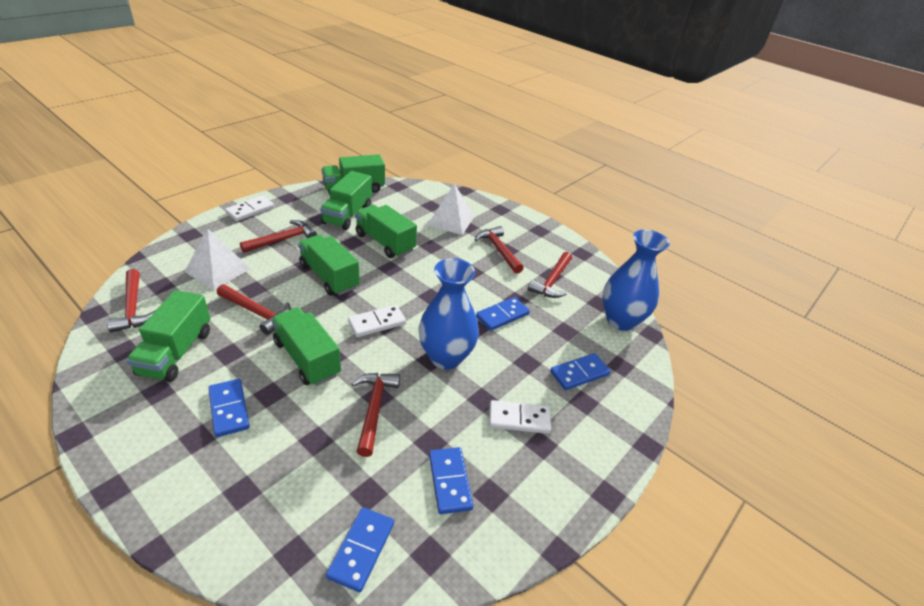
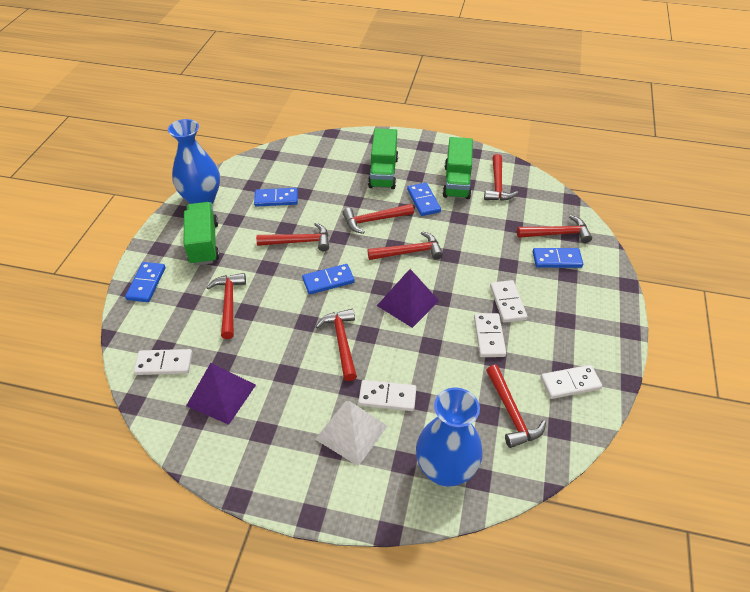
green truck: [126,290,211,382] [271,307,341,386] [298,234,360,295] [320,171,372,230] [321,154,385,194] [355,205,417,258] = 6 -> [184,202,220,266] [368,128,398,189] [443,137,473,199] = 3
purple pyramid: none = 0 -> [186,363,256,425] [377,269,439,328] = 2
red hammer: [107,269,156,332] [217,284,291,335] [240,220,317,253] [351,373,400,457] [475,226,524,274] [528,252,572,298] = 6 -> [206,273,246,339] [256,223,329,251] [315,309,357,381] [343,204,414,234] [368,231,443,260] [484,154,518,201] [486,365,546,448] [517,215,592,243] = 8
white domino: [225,196,274,221] [348,305,406,337] [489,400,551,434] = 3 -> [134,349,193,375] [358,380,417,411] [474,313,506,357] [490,280,527,323] [541,365,602,399] = 5
white pyramid: [185,228,251,290] [427,183,475,235] = 2 -> [315,401,387,466] = 1

